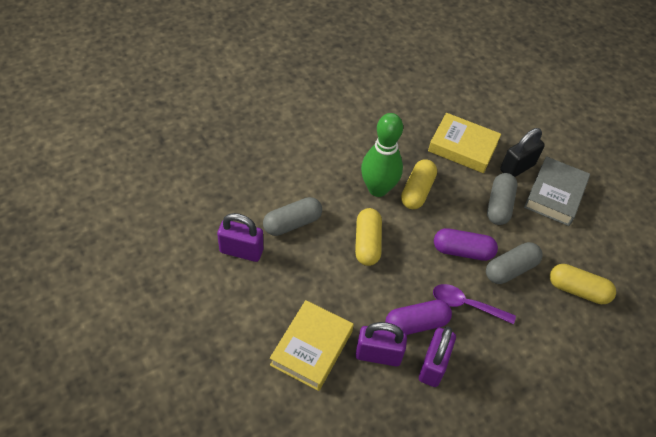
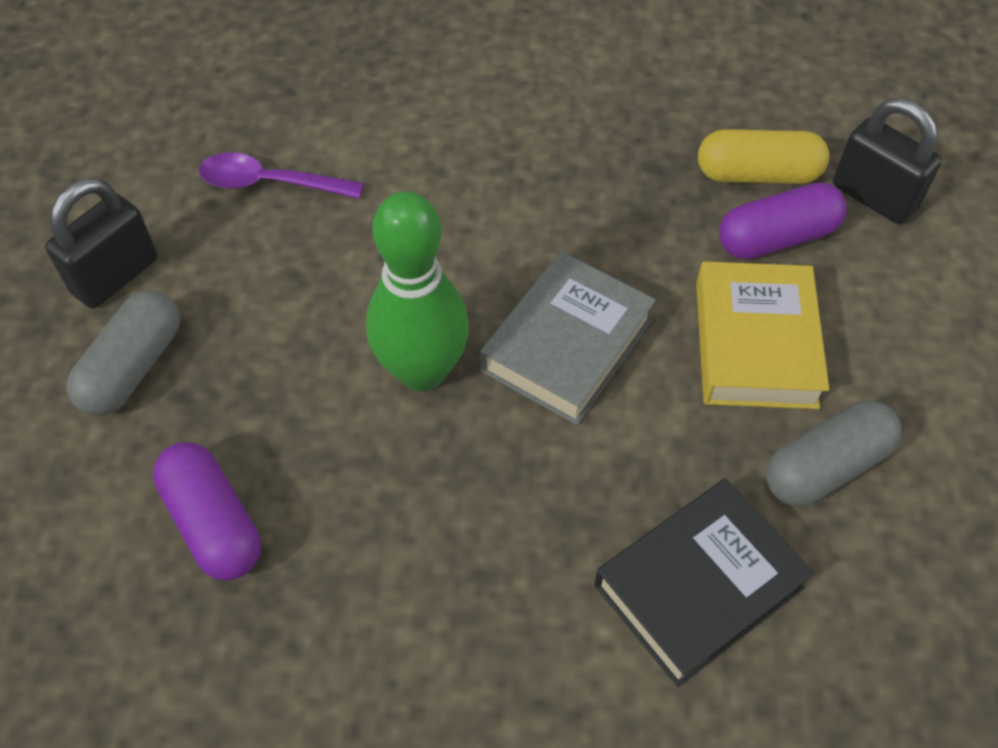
black book: none = 0 -> [594,479,814,687] = 1
black padlock: [500,128,545,177] = 1 -> [45,178,157,308] [833,98,942,224] = 2
grey capsule: [263,197,322,236] [486,242,542,284] [487,173,518,225] = 3 -> [66,290,180,416] [766,401,902,506] = 2
purple padlock: [217,213,263,262] [356,322,407,366] [419,326,456,387] = 3 -> none = 0
yellow book: [270,300,354,391] [428,113,501,173] = 2 -> [696,261,829,409] = 1
yellow capsule: [355,208,382,266] [401,160,437,209] [550,264,616,304] = 3 -> [698,129,829,184] = 1

